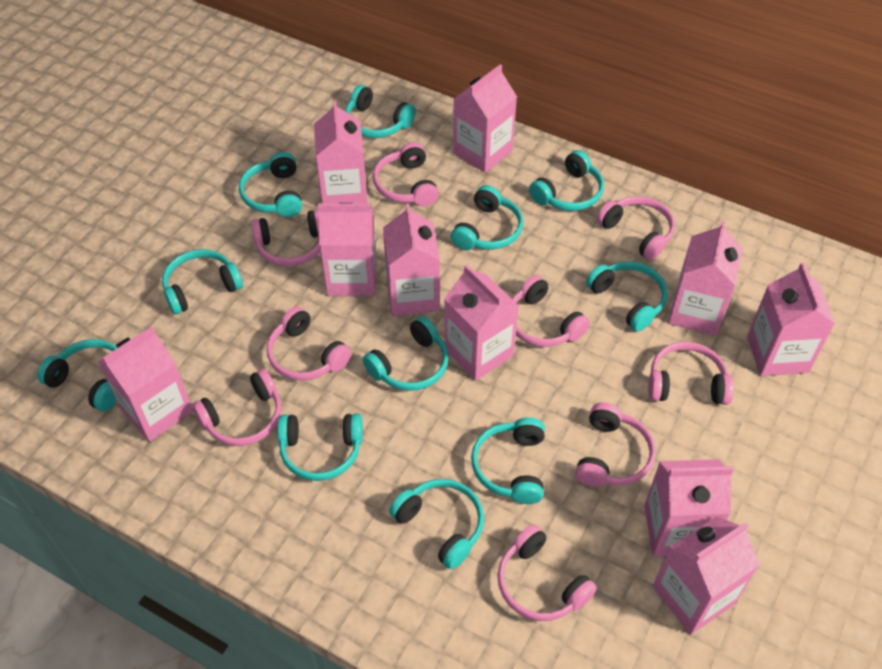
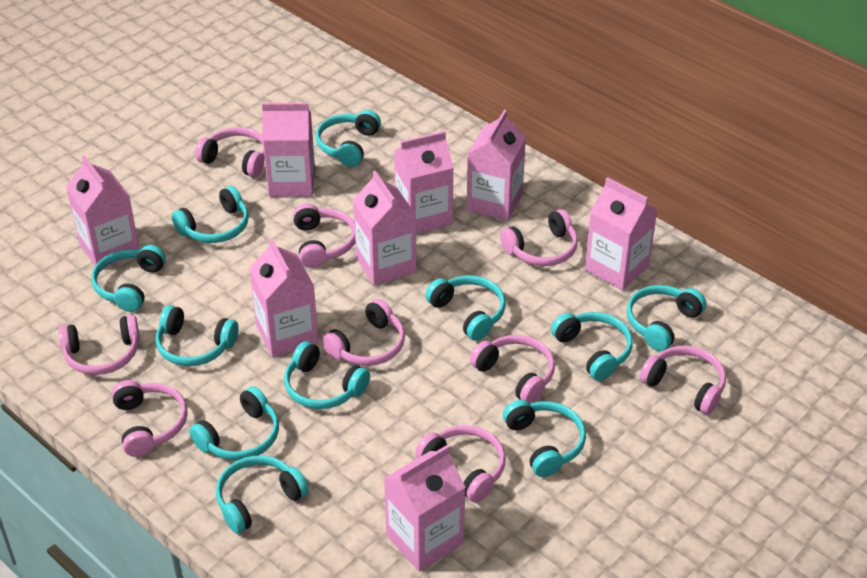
pink carton: [98,326,193,442] [314,100,368,204] [318,203,377,296] [383,203,440,316] [444,264,519,381] [453,64,517,173] [644,459,734,557] [653,516,760,634] [668,221,743,336] [747,263,835,376] = 10 -> [66,156,140,267] [249,238,318,357] [262,103,315,197] [353,171,417,286] [384,445,465,571] [394,131,454,234] [467,110,526,221] [585,177,657,290] = 8

